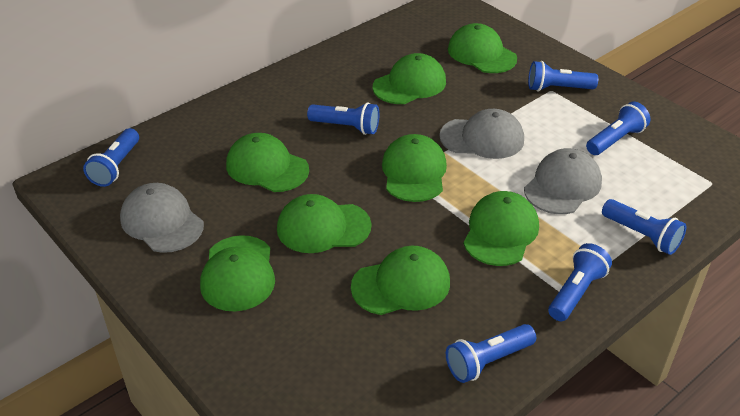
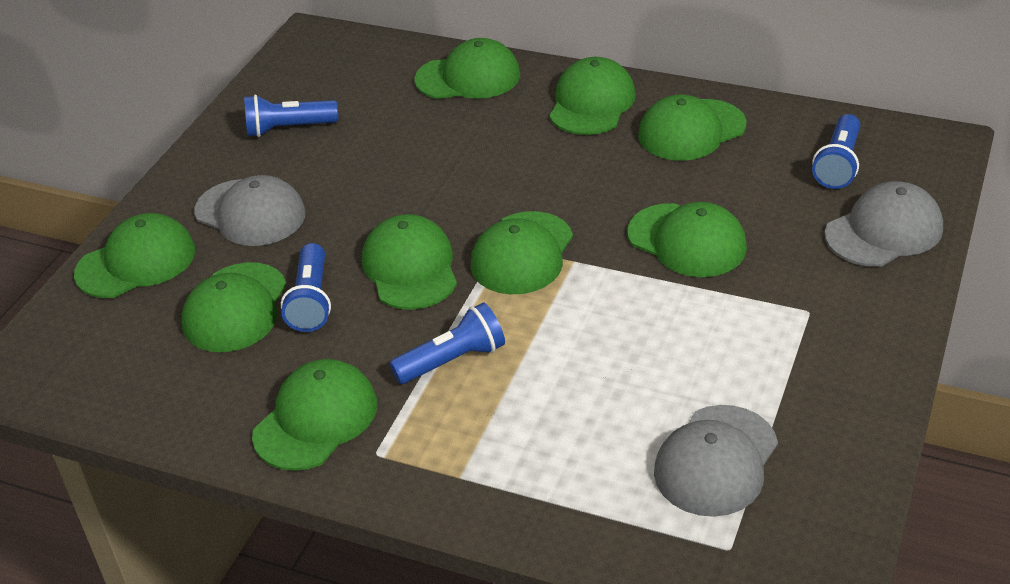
blue flashlight: [83,128,139,187] [307,102,379,135] [446,324,536,383] [528,61,598,91] [548,243,612,321] [586,102,650,155] [602,199,686,255] = 7 -> [244,95,338,137] [281,243,331,332] [390,302,505,384] [812,114,860,189] = 4
green cap: [200,235,275,312] [226,133,309,192] [277,194,372,253] [351,246,450,315] [373,53,446,104] [382,134,447,202] [448,23,517,73] [463,191,539,266] = 8 -> [74,213,195,298] [182,262,287,352] [252,359,377,471] [362,214,457,310] [414,38,520,99] [471,211,573,294] [549,57,636,135] [627,202,747,277] [638,94,747,161] = 9

